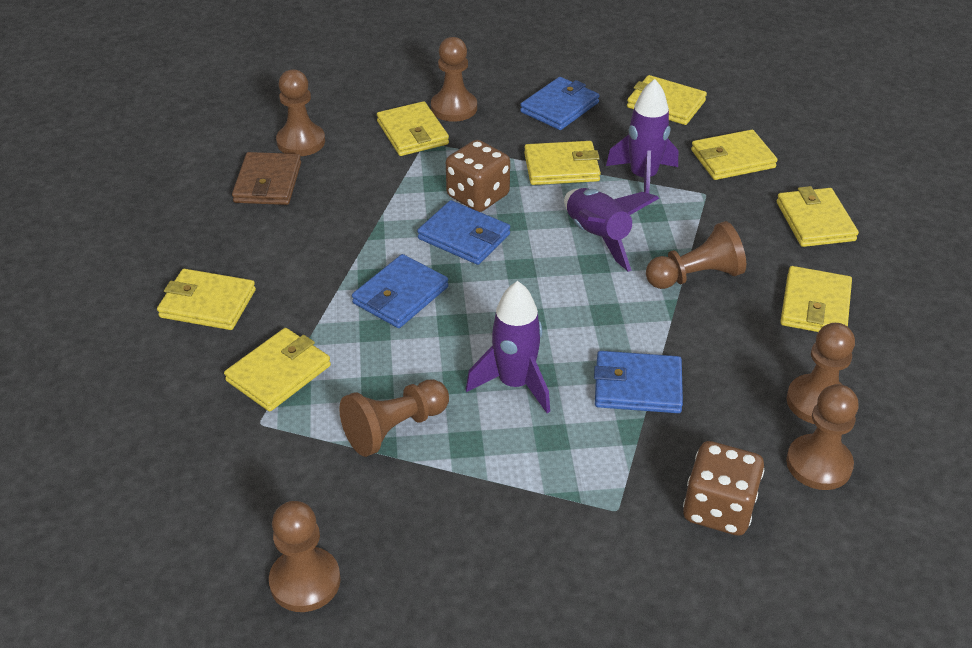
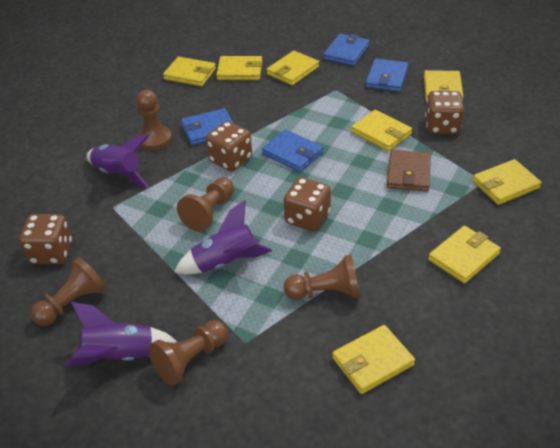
brown dice: [446,140,510,212] [683,441,764,536] = 2 -> [19,214,72,264] [206,121,252,171] [284,177,331,232] [425,91,464,134] = 4
brown pawn: [269,501,341,612] [276,70,325,156] [339,379,449,457] [431,37,477,122] [646,221,746,289] [786,384,859,490] [787,323,855,424] = 7 -> [31,257,106,326] [136,90,172,150] [149,320,228,386] [177,177,234,231] [284,255,360,300] = 5

